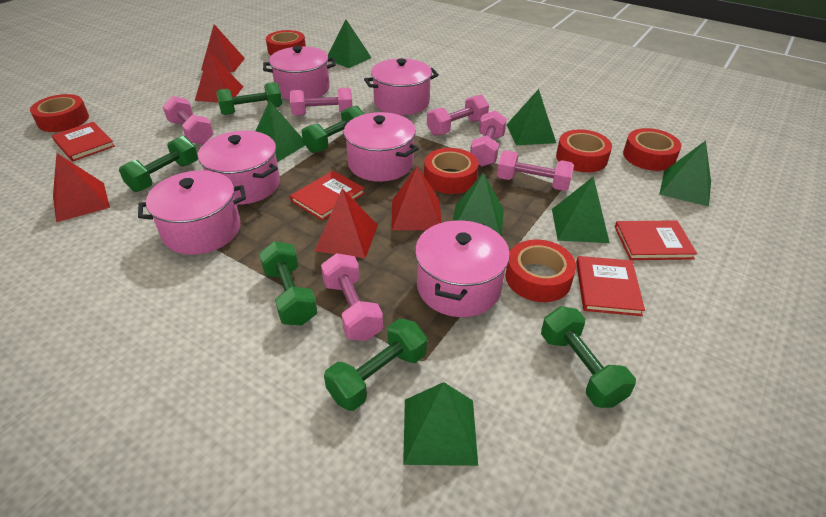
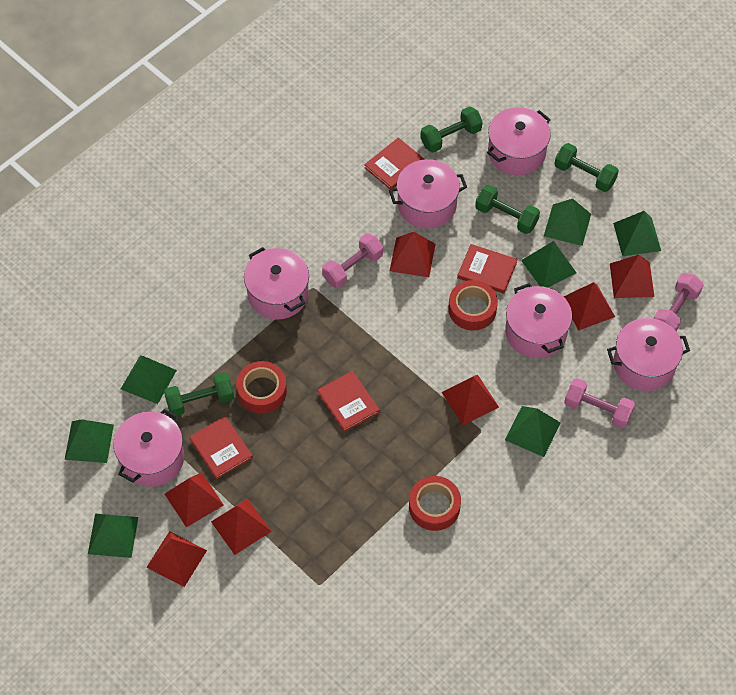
green dumbbell: [119,136,198,192] [216,82,282,115] [259,241,318,326] [301,106,364,153] [324,319,427,411] [541,306,636,408] = 6 -> [164,372,234,416] [420,106,483,153] [475,185,540,234] [555,143,619,192] = 4
pink dumbbell: [163,96,214,144] [289,88,353,116] [321,253,383,341] [427,95,489,136] [470,110,507,167] [497,150,574,191] = 6 -> [322,233,383,288] [564,378,635,429] [654,273,704,331] = 3
red pyramid: [53,153,110,222] [195,51,243,103] [201,24,245,72] [315,188,378,258] [392,166,441,230] = 5 -> [146,531,207,587] [165,472,224,527] [211,498,271,555] [390,232,436,277] [442,375,499,425] [564,282,615,331] [610,255,654,298] = 7
red tape: [30,94,89,132] [266,30,306,55] [424,148,479,194] [505,240,576,302] [556,129,612,172] [623,128,682,171] = 6 -> [236,361,287,413] [409,476,461,531] [448,280,498,330] = 3

